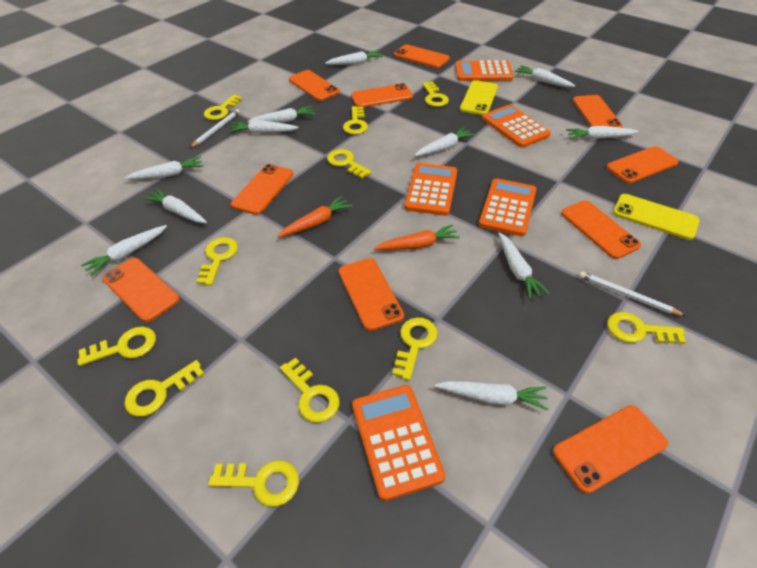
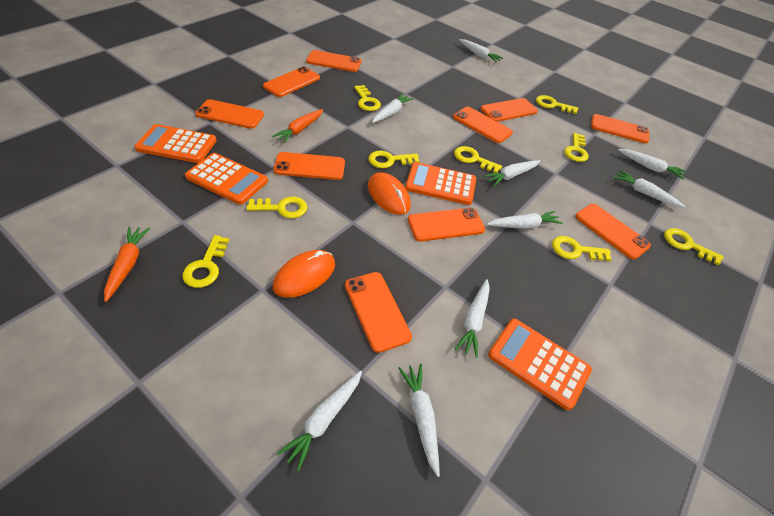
orange calculator: [352,385,446,501] [404,163,457,216] [455,60,514,81] [479,178,537,236] [482,105,551,148] = 5 -> [135,124,217,163] [185,153,268,205] [405,162,476,205] [488,318,592,410] = 4
orange mouse: none = 0 -> [273,250,335,298] [368,172,411,215] = 2
white carrot: [81,225,167,276] [125,157,203,179] [143,189,207,223] [229,121,299,134] [247,106,315,123] [325,51,383,65] [414,127,475,156] [435,381,548,410] [498,232,550,299] [515,65,575,87] [566,126,639,140] = 11 -> [277,371,362,471] [372,93,414,123] [398,363,440,477] [455,279,490,358] [459,39,503,63] [483,160,540,186] [487,211,563,229] [613,170,685,208] [618,149,686,180] = 9
white pencil: [190,109,240,148] [579,271,686,316] = 2 -> none = 0
yellow key: [77,327,156,366] [124,360,204,417] [196,237,238,286] [204,95,243,120] [208,461,299,507] [280,358,339,422] [327,149,372,178] [343,106,368,135] [392,318,438,381] [422,82,449,107] [607,312,686,344] = 11 -> [182,235,229,288] [246,197,307,218] [354,85,381,111] [368,151,420,168] [454,146,502,173] [536,95,578,114] [552,236,612,261] [564,133,589,162] [664,228,723,265] = 9
yellow phone: [460,80,498,115] [613,194,700,240] = 2 -> none = 0

